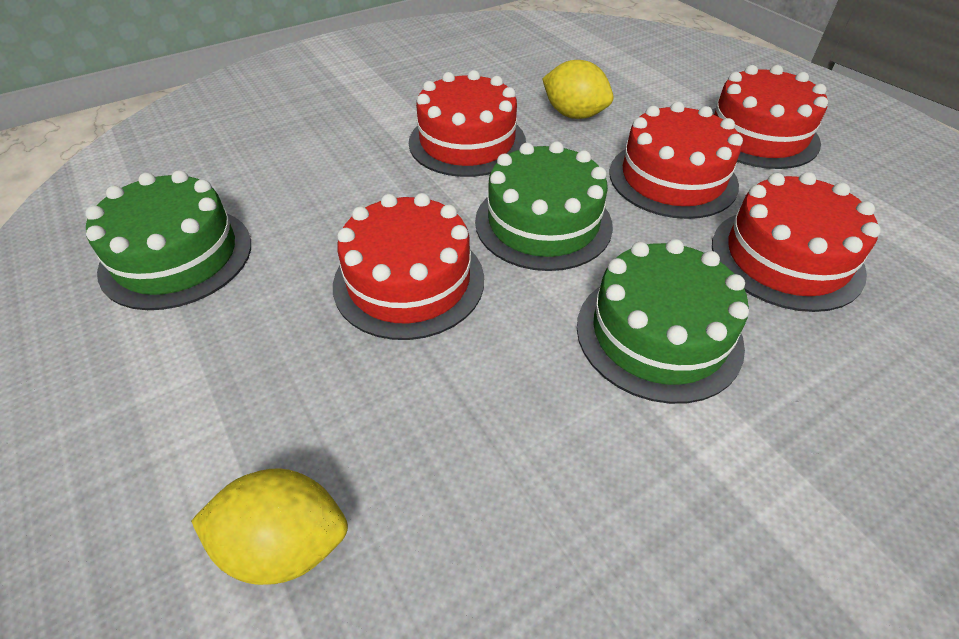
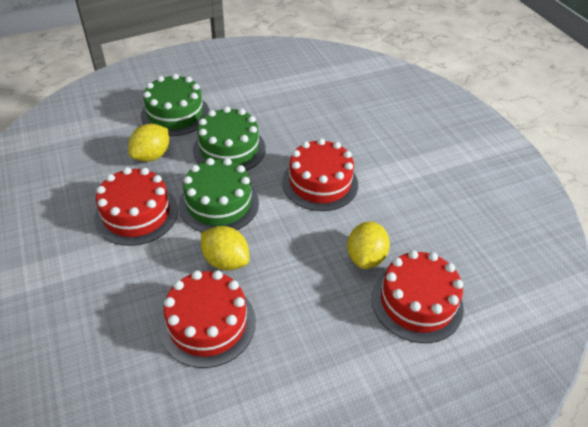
red cake: [333,193,484,340] [409,70,526,177] [609,102,743,219] [712,65,828,169] [712,172,881,312] = 5 -> [94,167,178,246] [159,270,256,368] [282,138,358,211] [371,250,464,343] = 4
yellow lemon: [191,468,348,585] [542,60,614,119] = 2 -> [128,124,169,162] [201,226,249,271] [347,222,390,269] = 3

